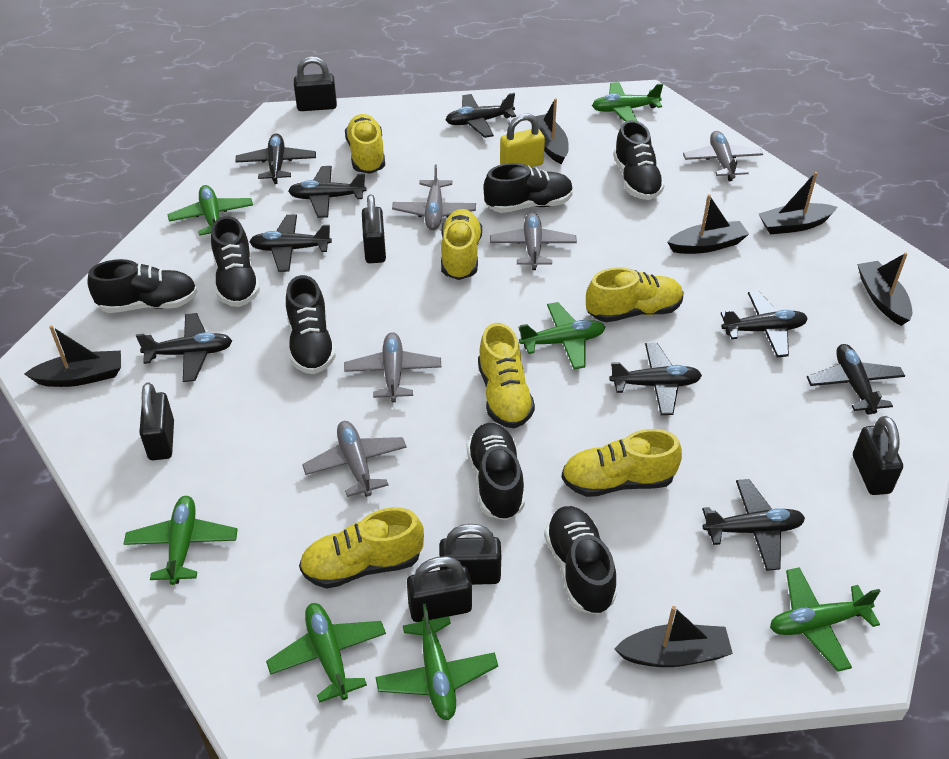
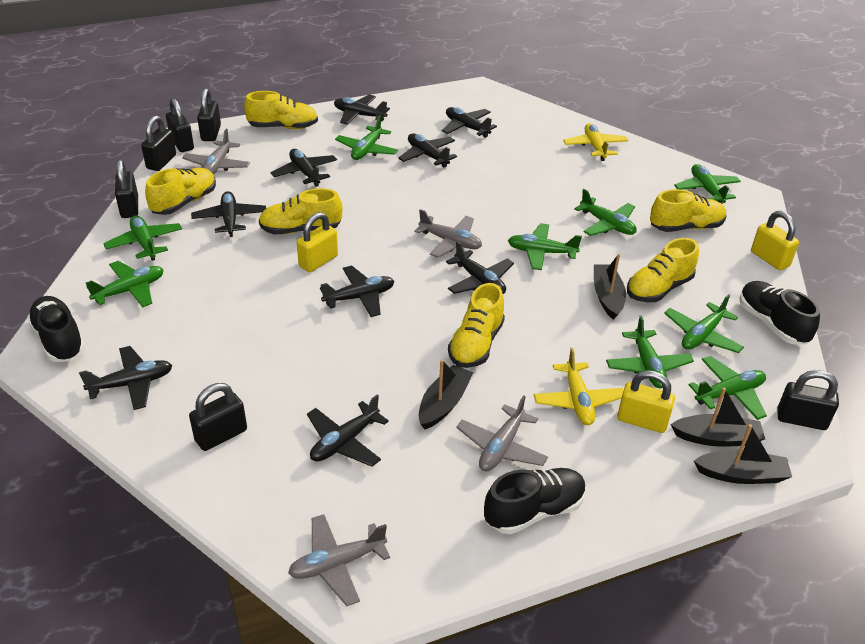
black boat: [24,326,121,387] [535,98,569,164] [614,606,733,667] [667,194,749,254] [759,172,837,234] [857,252,912,326] = 6 -> [419,359,473,429] [594,254,626,320] [671,388,765,447] [694,424,792,484] = 4
black shoe: [87,259,197,313] [211,216,260,307] [286,275,336,374] [467,423,525,520] [483,163,573,213] [544,506,617,614] [613,120,665,200] = 7 -> [27,296,85,362] [484,468,586,534] [739,281,820,344] = 3
green plane: [124,496,238,585] [167,185,253,236] [266,603,386,703] [376,603,498,720] [518,302,605,369] [592,82,663,121] [770,567,880,672] = 7 -> [86,261,164,307] [103,215,182,261] [335,115,398,160] [508,223,582,270] [574,189,637,236] [606,316,694,388] [664,294,744,353] [674,164,741,204] [688,356,767,420] = 9
grey plane: [302,421,407,497] [344,332,441,402] [392,164,476,230] [490,212,577,270] [683,131,763,181] = 5 -> [182,129,250,174] [288,514,390,606] [415,209,482,258] [456,395,548,471] = 4
yellow padlock: [500,113,545,167] = 1 -> [297,212,338,272] [617,370,675,433] [751,211,799,270] = 3
yellow plane: none = 0 -> [534,348,623,425] [563,123,628,161] = 2

